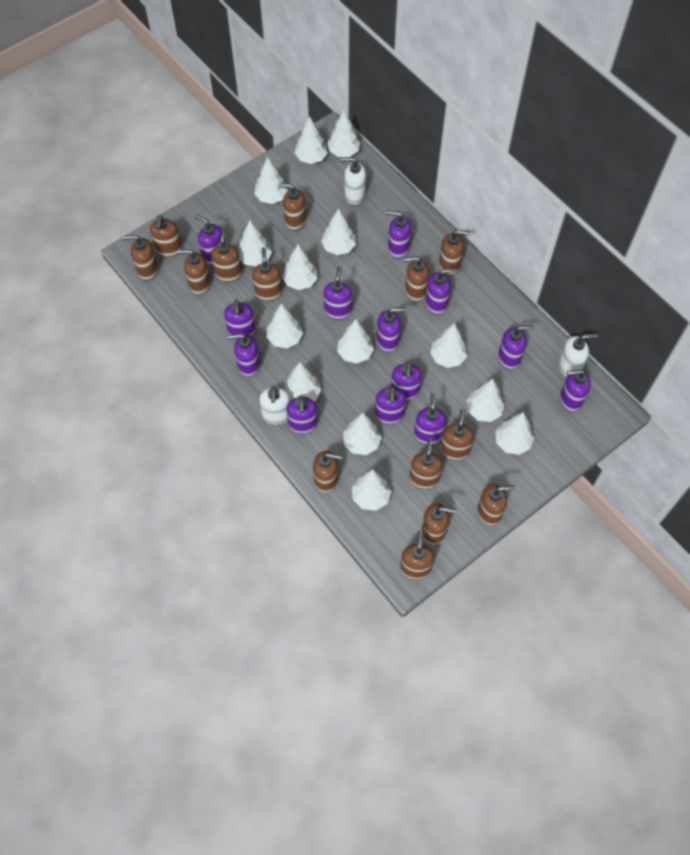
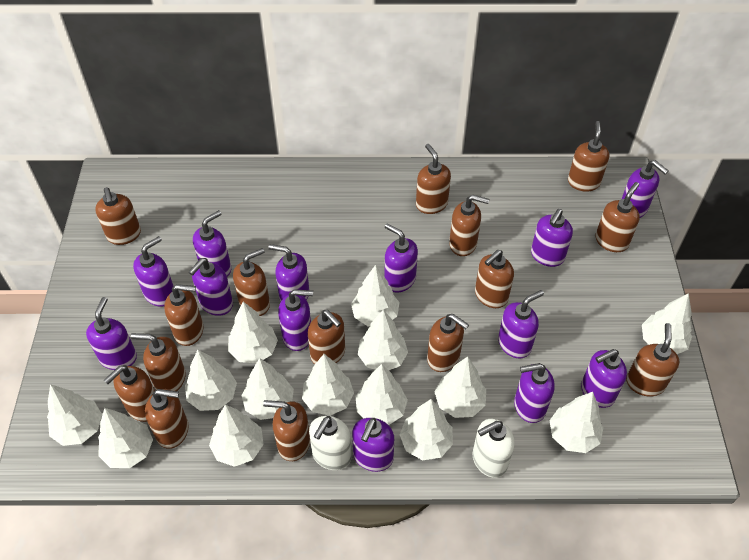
brown soap dispenser: [122,235,158,281] [150,215,182,257] [177,249,211,295] [211,228,242,282] [252,247,282,301] [278,183,306,231] [313,451,342,493] [400,531,434,580] [404,256,429,302] [409,438,442,489] [421,503,457,545] [439,230,470,276] [440,409,474,461] [477,484,515,526] = 14 -> [95,187,141,245] [104,365,155,422] [131,333,186,391] [145,389,189,449] [164,284,203,346] [233,248,270,316] [263,400,310,461] [308,310,345,364] [416,144,451,214] [427,314,469,372] [449,195,490,256] [475,250,514,308] [568,121,609,192] [595,182,640,252] [626,323,680,397] = 15
white soap dispenser: [259,386,290,425] [341,157,366,205] [559,333,598,377] = 3 -> [309,416,352,470] [473,419,515,478] = 2

